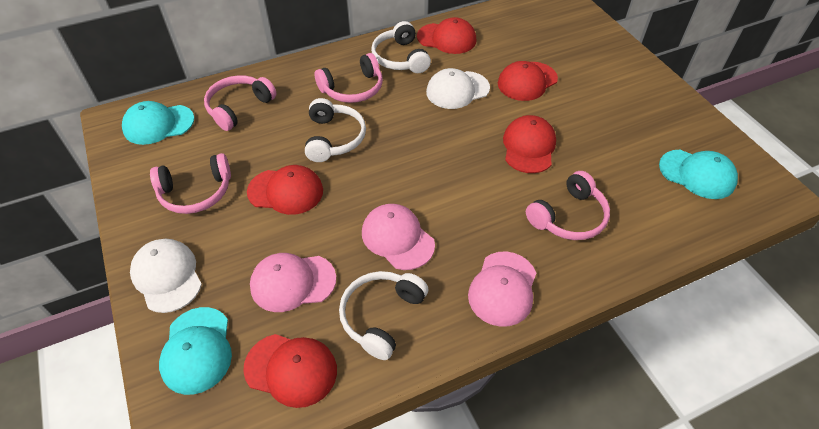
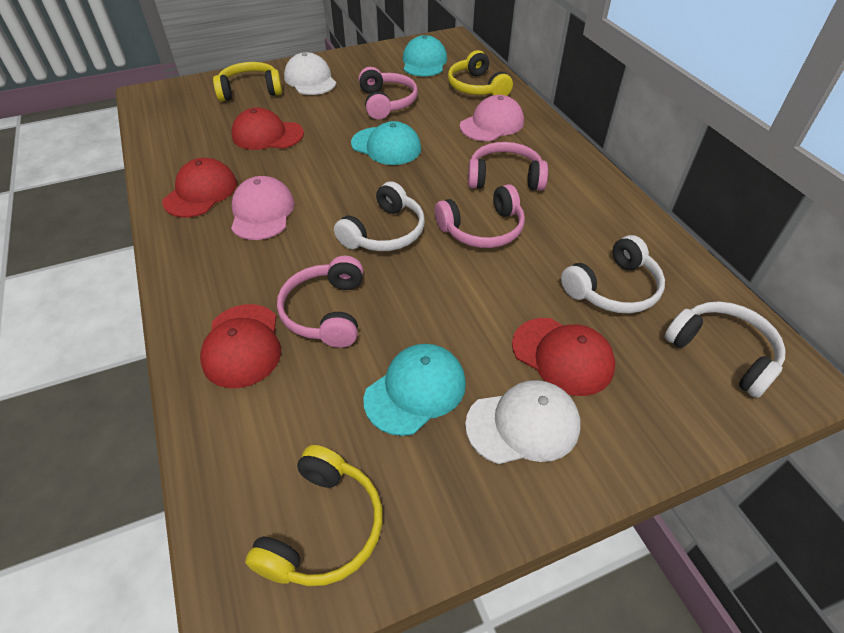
pink cap: [250,253,336,312] [362,204,435,270] [468,251,536,327] = 3 -> [231,176,294,240] [460,95,524,141] = 2
red cap: [243,334,337,408] [247,165,323,215] [417,17,476,54] [498,61,558,101] [503,115,556,173] = 5 -> [162,158,237,218] [200,304,281,388] [231,107,304,150] [512,318,615,396] = 4
yellow headphones: none = 0 -> [213,62,282,102] [245,445,382,586] [448,50,513,96] = 3

